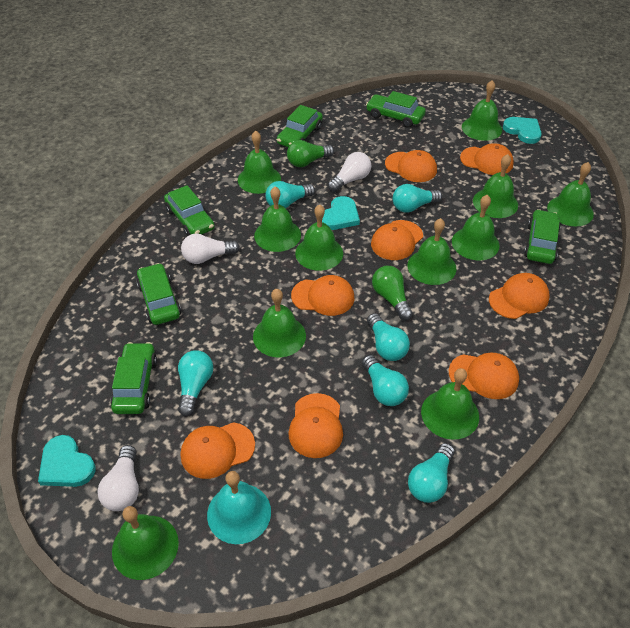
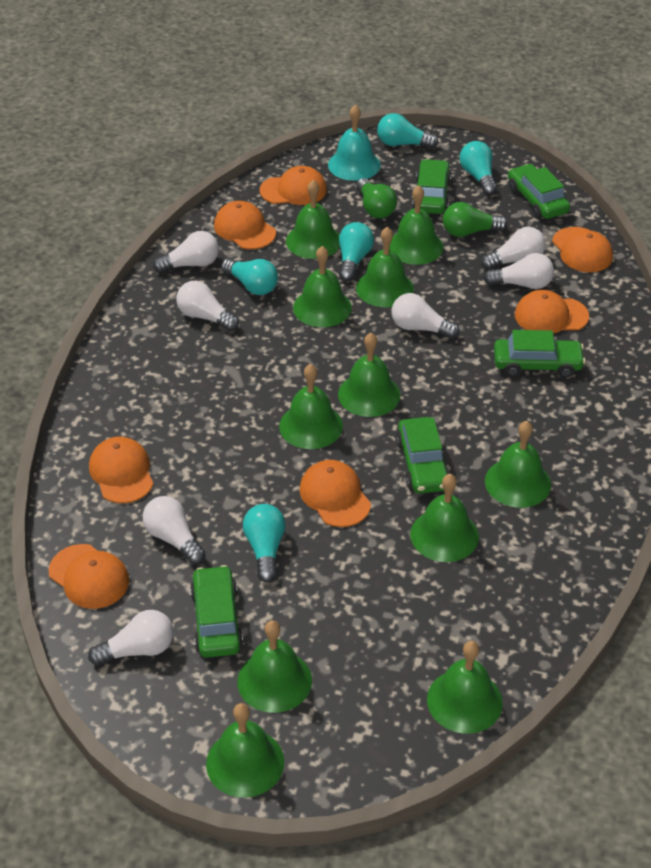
green car: [110,342,157,414] [137,263,181,325] [164,185,215,236] [277,105,323,147] [366,91,426,128] [524,209,561,264] = 6 -> [190,565,243,658] [396,417,450,494] [412,159,451,214] [494,330,586,378] [508,164,570,219] = 5
orange cap: [181,422,255,479] [288,393,343,458] [291,275,354,316] [371,220,423,260] [385,150,437,182] [449,353,519,399] [460,143,514,175] [489,273,550,319] = 8 -> [49,544,129,609] [89,437,154,503] [214,201,276,249] [260,166,327,205] [299,460,371,527] [515,290,589,334] [552,227,613,272] = 7
turquoise heart: [38,435,96,487] [322,196,360,230] [503,117,542,144] = 3 -> none = 0
turquoise light bulb: [178,350,213,416] [265,181,315,208] [362,355,409,406] [367,313,410,361] [393,184,443,213] [408,443,455,503] = 6 -> [221,258,278,295] [243,504,286,582] [339,222,374,281] [377,113,438,149] [460,141,497,195] = 5
white light bulb: [97,445,139,511] [181,234,240,264] [328,152,371,192] = 3 -> [88,610,174,666] [143,496,205,564] [153,231,219,273] [176,281,239,331] [391,293,460,339] [481,227,546,270] [483,253,554,289] = 7

